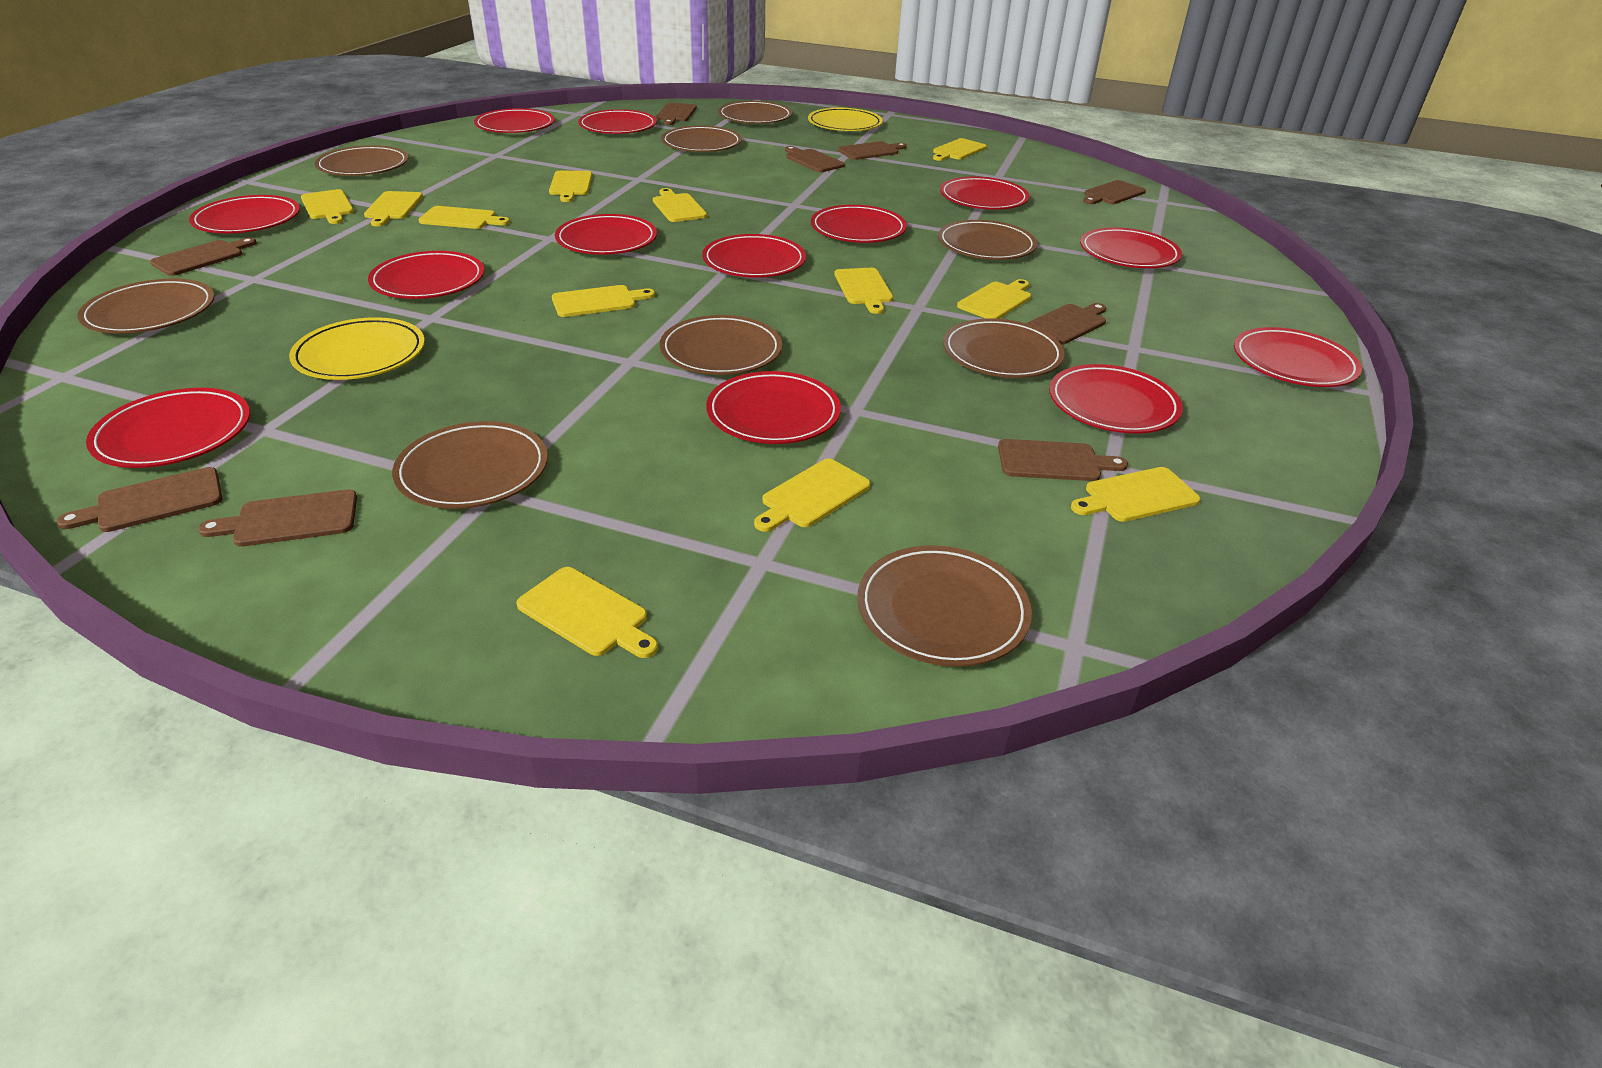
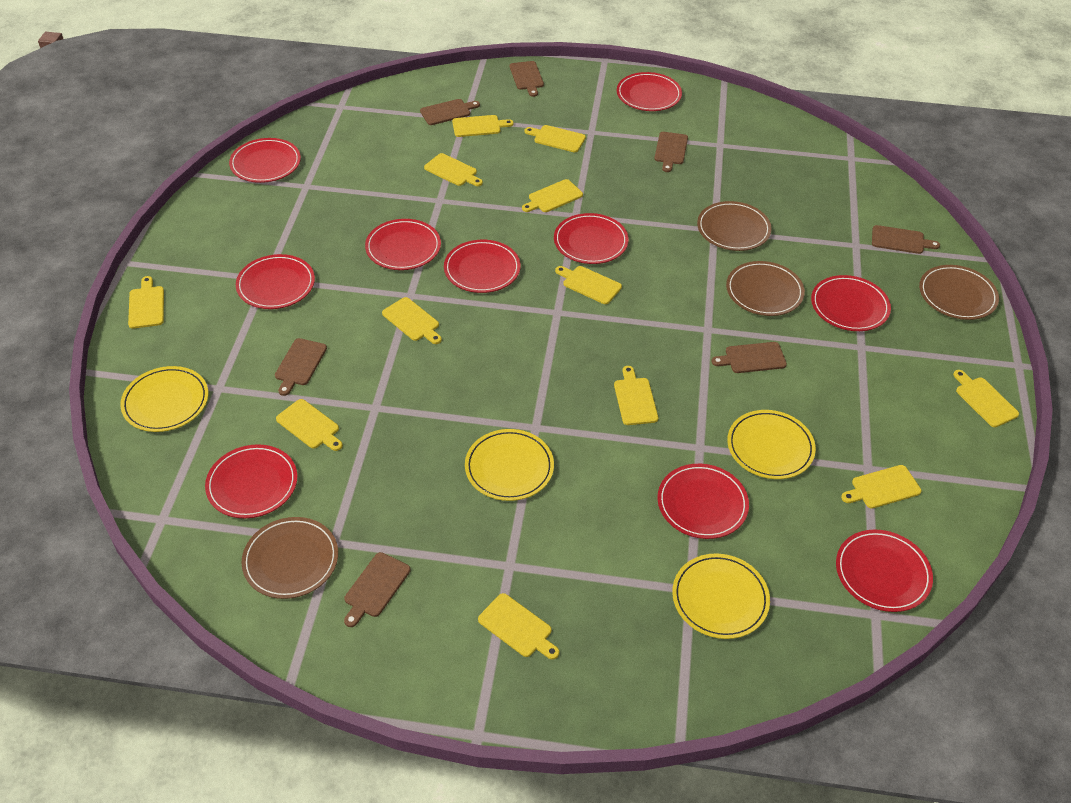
brown cutting board: [57,467,223,532] [150,237,257,276] [198,489,357,547] [657,103,697,125] [785,146,845,172] [838,141,907,160] [998,439,1128,481] [1026,303,1106,344] [1083,180,1146,204] = 9 -> [275,338,327,396] [344,552,410,627] [420,99,480,125] [510,61,544,97] [654,132,688,172] [712,342,787,373] [872,225,940,254] = 7
brown plate: [78,279,214,333] [315,145,408,176] [392,421,548,509] [660,315,782,375] [661,126,742,152] [718,101,792,124] [857,545,1032,667] [938,220,1037,260] [943,318,1065,378] = 9 -> [241,517,338,599] [697,201,772,251] [726,261,805,316] [919,265,999,320] = 4
red plate: [86,388,250,468] [189,195,300,233] [368,251,484,299] [474,108,555,133] [555,214,657,255] [578,109,657,134] [702,234,806,277] [706,371,841,444] [811,205,907,243] [940,177,1029,210] [1049,364,1183,433] [1080,227,1182,268] [1234,327,1362,387] = 13 -> [205,444,297,518] [229,138,301,183] [236,254,315,309] [365,219,441,270] [444,240,521,293] [554,213,629,264] [617,72,682,111] [657,464,749,539] [811,275,891,331] [836,530,933,612] = 10
yellow plate: [289,317,425,380] [808,108,883,131] = 2 -> [120,366,208,432] [465,429,554,501] [672,554,770,639] [727,410,816,479] = 4

